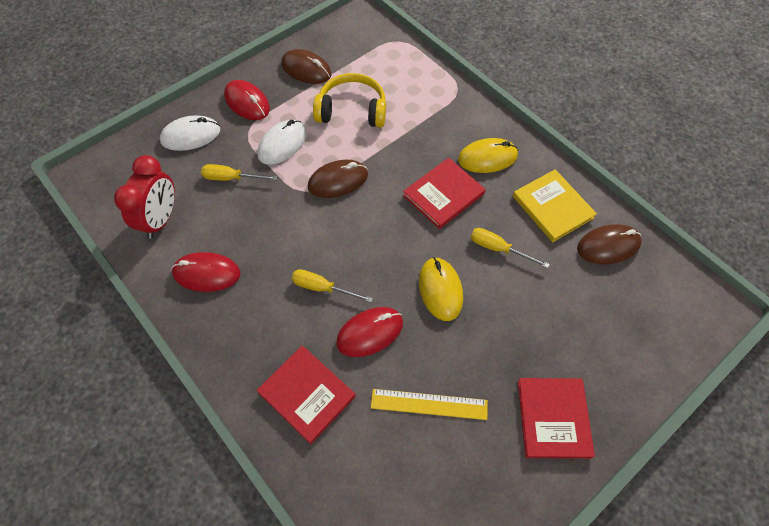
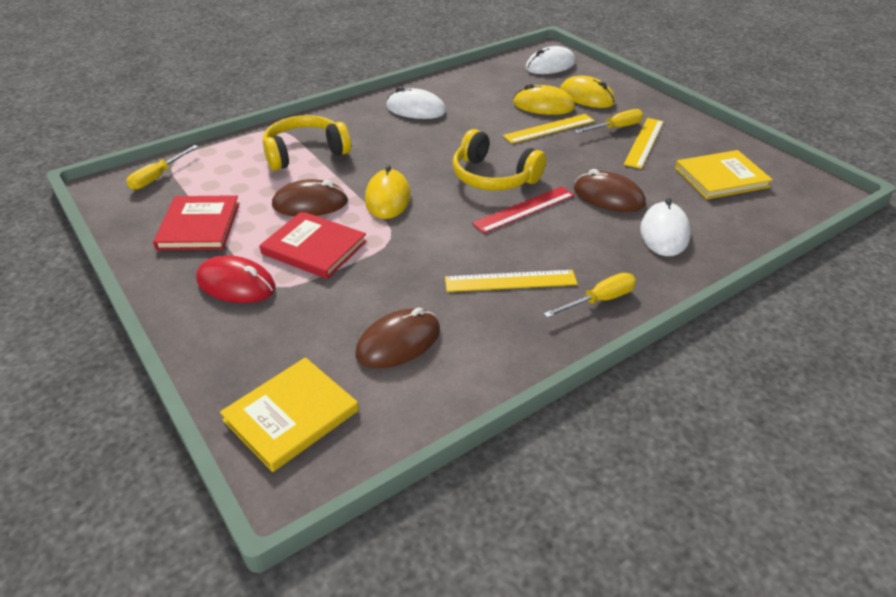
red book: [257,346,356,444] [403,158,486,229] [518,378,595,459] = 3 -> [153,195,240,250] [259,211,367,279] = 2
red clock: [114,155,175,239] = 1 -> none = 0
red mouse: [171,252,240,292] [224,80,270,120] [336,307,403,357] = 3 -> [196,255,276,303] = 1
red ruler: none = 0 -> [472,186,574,233] = 1
white mouse: [160,115,220,151] [257,120,307,165] = 2 -> [386,87,446,119] [526,46,575,74] [640,198,691,256] = 3
yellow book: [513,169,597,242] = 1 -> [220,357,359,472] [675,150,773,199] = 2
yellow headphones: [313,73,386,128] = 1 -> [263,115,351,171] [452,129,546,190] = 2
yellow mouse: [419,257,463,321] [458,138,518,173] = 2 -> [365,165,411,219] [513,84,575,115] [560,76,615,108] = 3
yellow ruler: [371,389,488,420] = 1 -> [445,270,577,292] [503,114,595,144] [623,118,664,169] = 3

